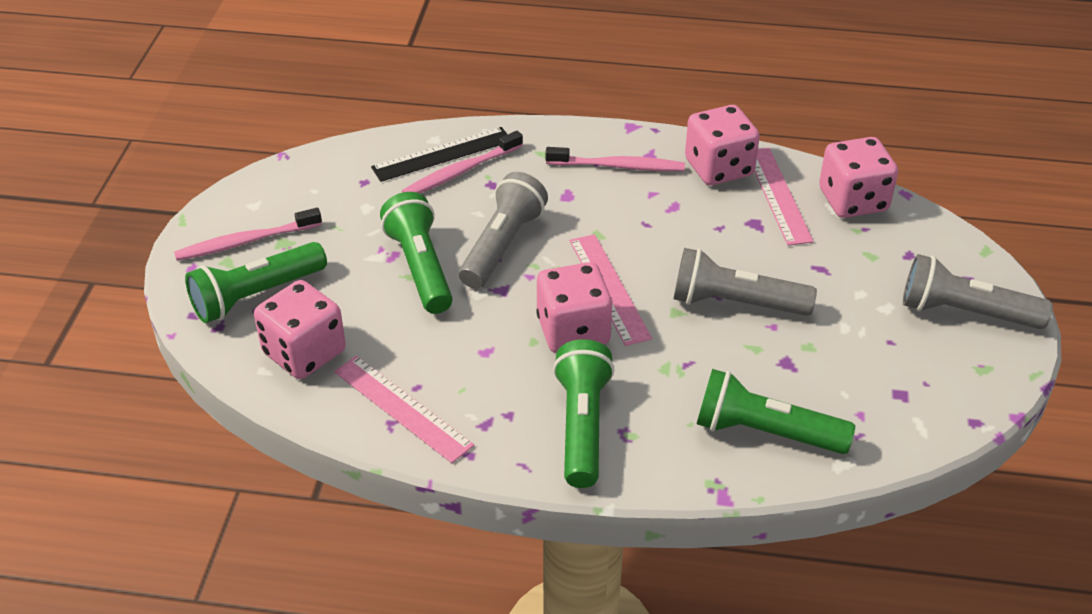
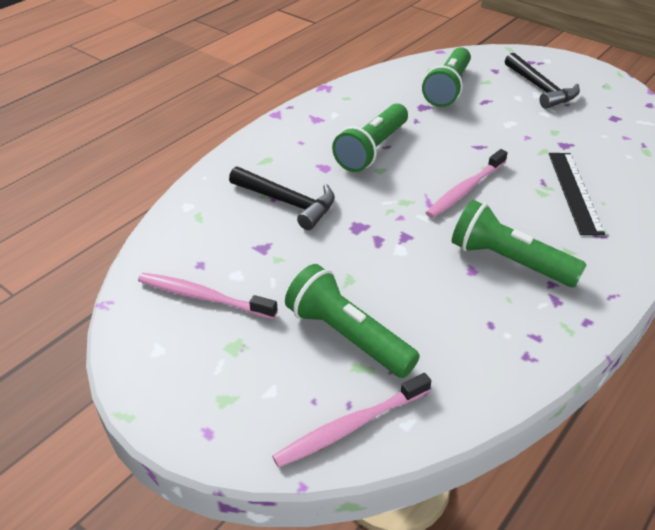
black hammer: none = 0 -> [229,167,335,230] [505,53,580,109] = 2
grey flashlight: [459,172,548,289] [673,248,817,316] [903,254,1053,329] = 3 -> none = 0
pink dice: [254,280,346,379] [536,262,613,353] [685,105,760,185] [819,137,898,218] = 4 -> none = 0
pink ruler: [334,356,474,463] [570,234,652,346] [754,148,814,246] = 3 -> none = 0

